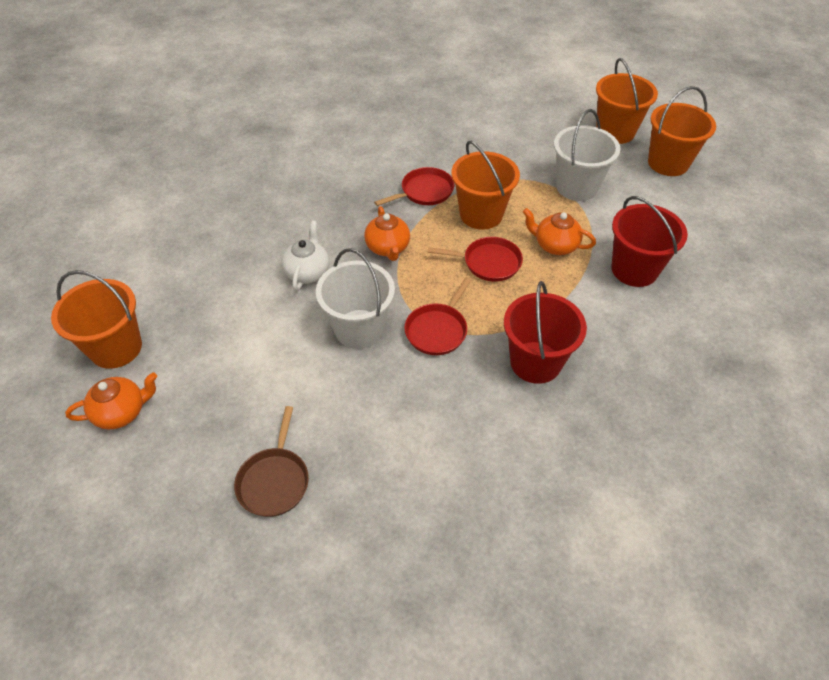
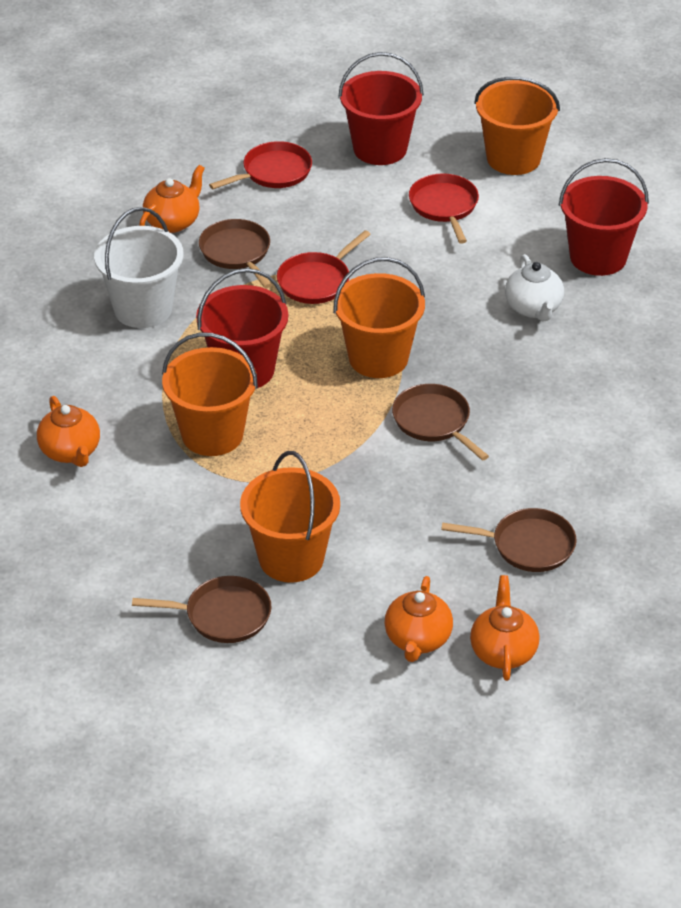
brown pan: [234,406,309,517] = 1 -> [132,576,271,643] [199,219,272,288] [392,384,489,461] [441,508,577,572] = 4
orange teapot: [65,372,157,429] [364,206,410,261] [523,208,596,255] = 3 -> [37,396,100,467] [139,165,205,233] [384,576,453,662] [470,575,539,681] = 4
red bucket: [504,281,587,384] [612,196,688,287] = 2 -> [196,268,288,388] [338,52,424,165] [559,158,649,276] = 3
white bucket: [316,248,395,349] [554,109,620,201] = 2 -> [94,207,183,328] = 1

